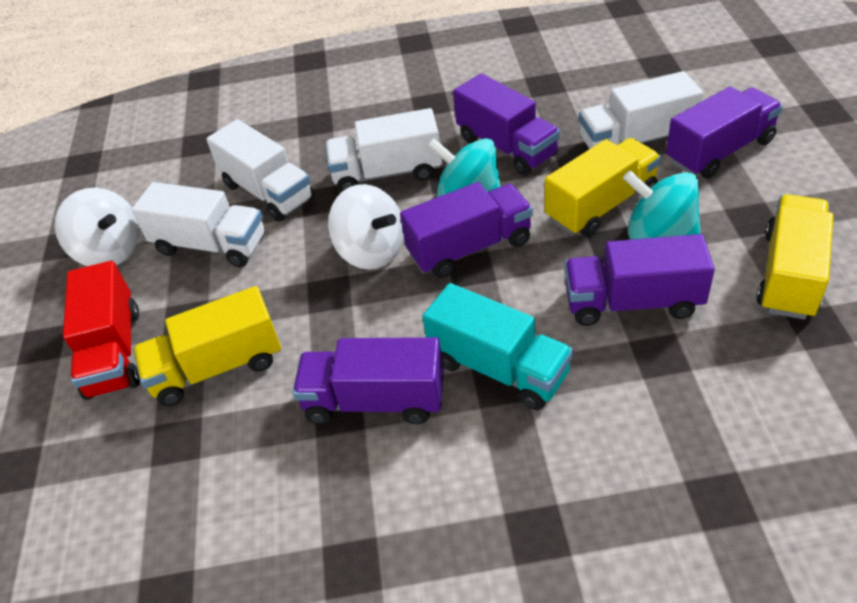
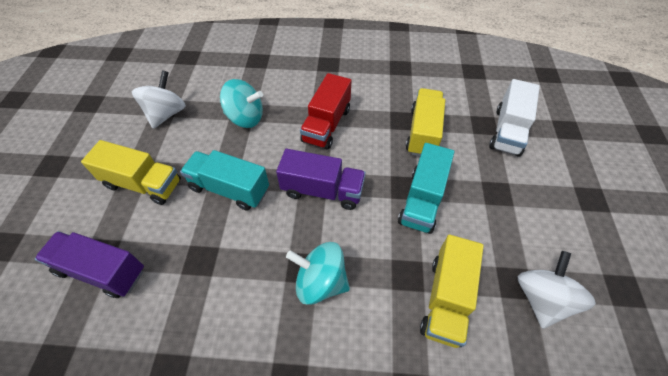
purple truck: [293,337,444,424] [400,182,533,278] [453,73,560,175] [564,234,715,326] [666,86,783,179] = 5 -> [35,231,144,298] [276,149,366,210] = 2
turquoise truck: [422,283,573,410] = 1 -> [180,150,269,211] [398,143,454,234] = 2
white truck: [132,182,265,267] [206,119,315,222] [325,108,442,192] [579,71,703,149] = 4 -> [489,79,540,157] = 1

